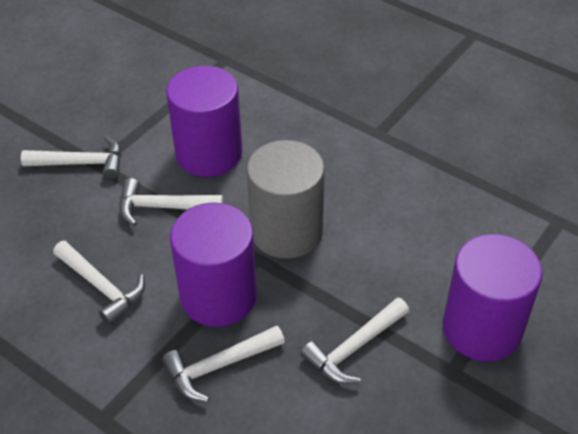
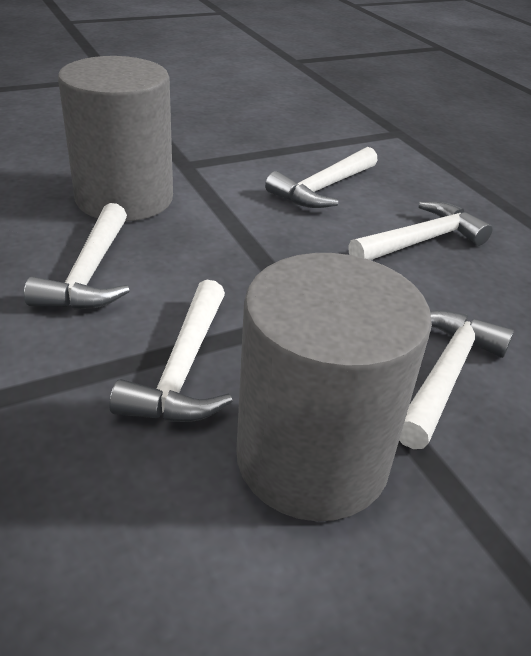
grey cylinder: [246,140,325,259] = 1 -> [58,56,173,222] [236,253,432,521] = 2
purple cylinder: [166,65,242,176] [170,202,257,327] [443,234,543,361] = 3 -> none = 0

